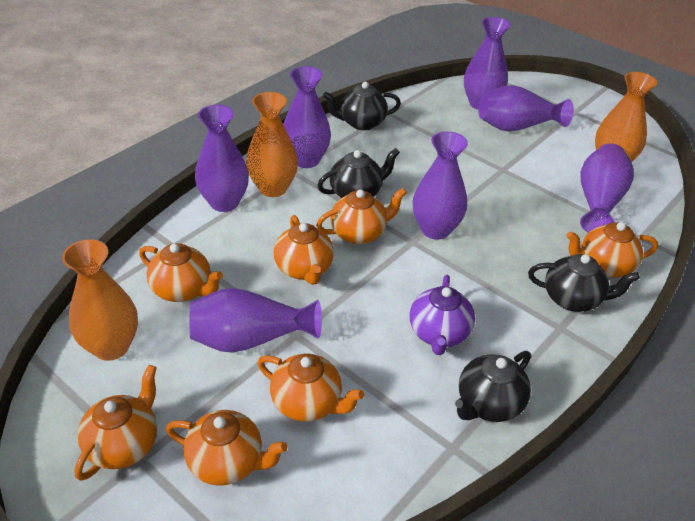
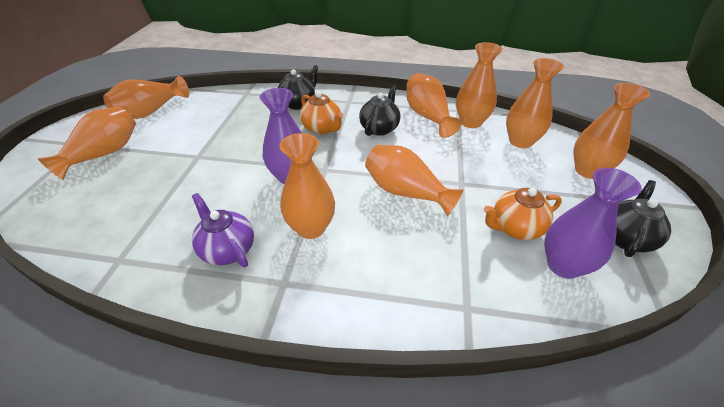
black teapot: [317,148,400,198] [323,82,401,130] [455,351,531,422] [528,254,640,312] = 4 -> [277,65,319,110] [359,85,400,136] [615,180,671,257] = 3
orange teapot: [75,365,157,481] [139,243,223,302] [166,410,287,486] [258,353,364,422] [273,215,334,285] [316,188,407,244] [566,222,658,278] = 7 -> [300,92,343,134] [484,188,562,240] = 2
orange vase: [62,239,138,361] [246,92,298,197] [595,72,657,162] = 3 -> [38,106,136,180] [103,76,189,119] [280,133,335,239] [365,145,464,216] [406,73,462,138] [456,42,503,128] [506,58,564,148] [574,83,650,179] = 8
purple vase: [190,288,322,353] [195,105,249,212] [283,66,331,168] [413,131,468,240] [464,17,511,110] [478,85,574,132] [580,143,634,233] = 7 -> [260,88,302,184] [544,168,642,279] = 2

